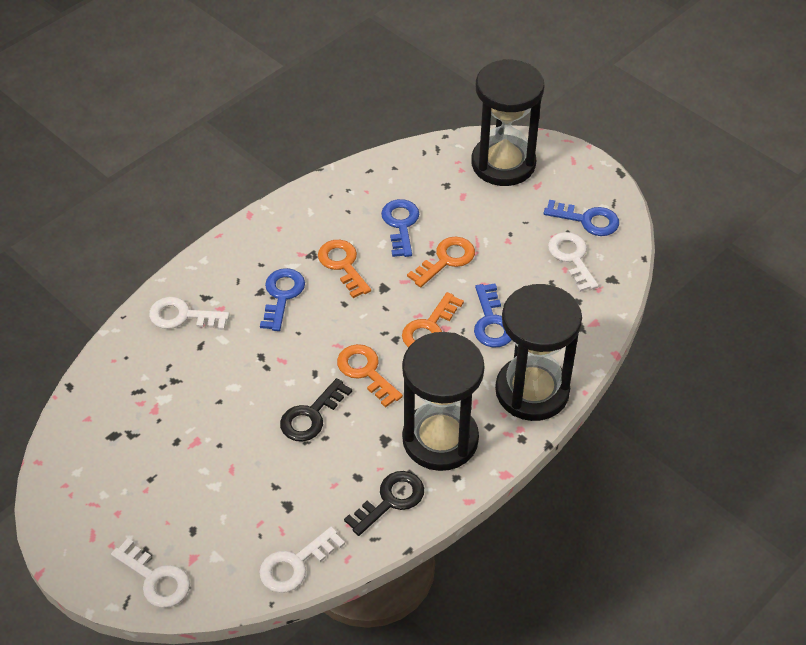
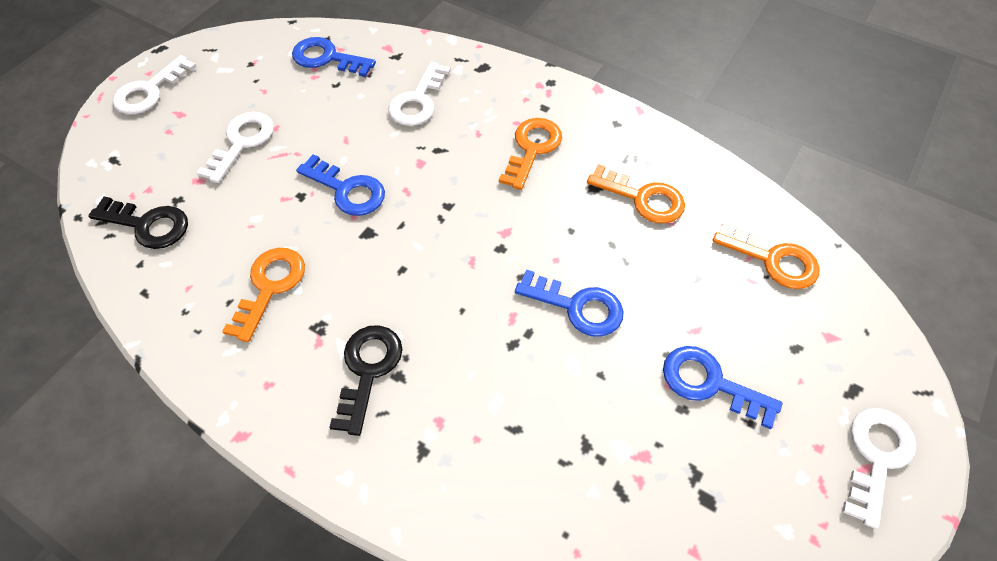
black hourglass: [402,332,485,471] [471,59,544,186] [495,284,582,421] = 3 -> none = 0

